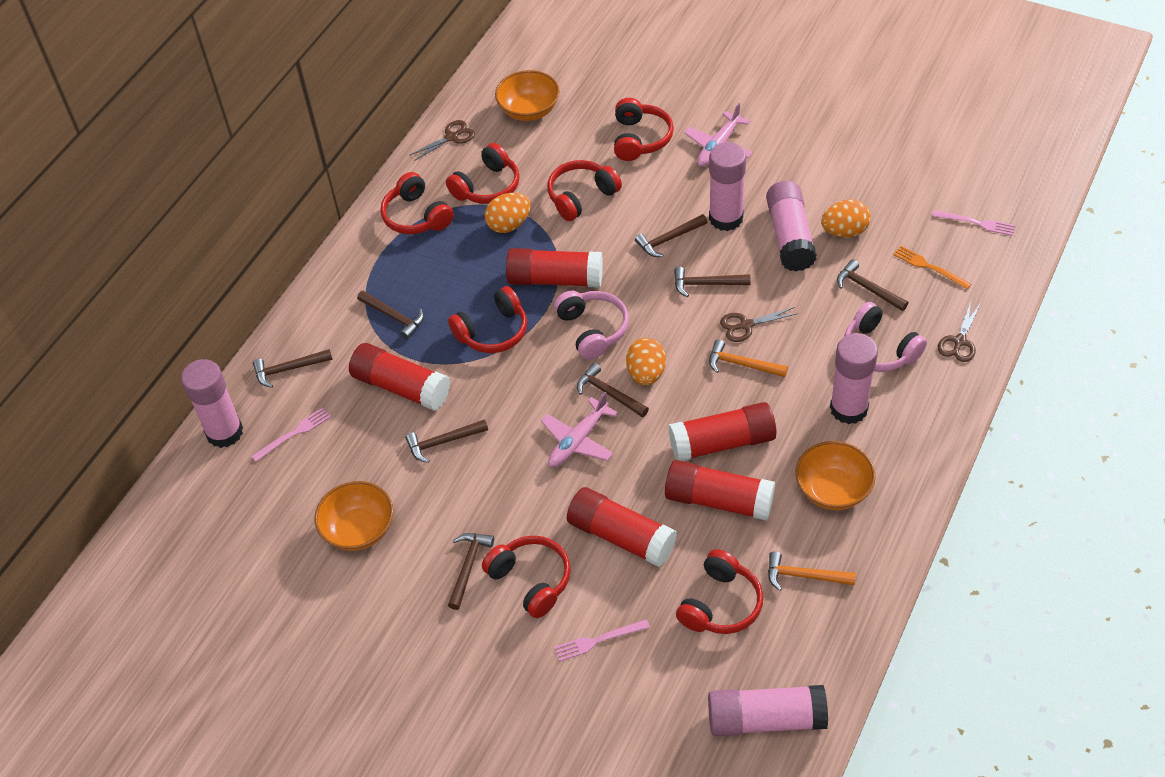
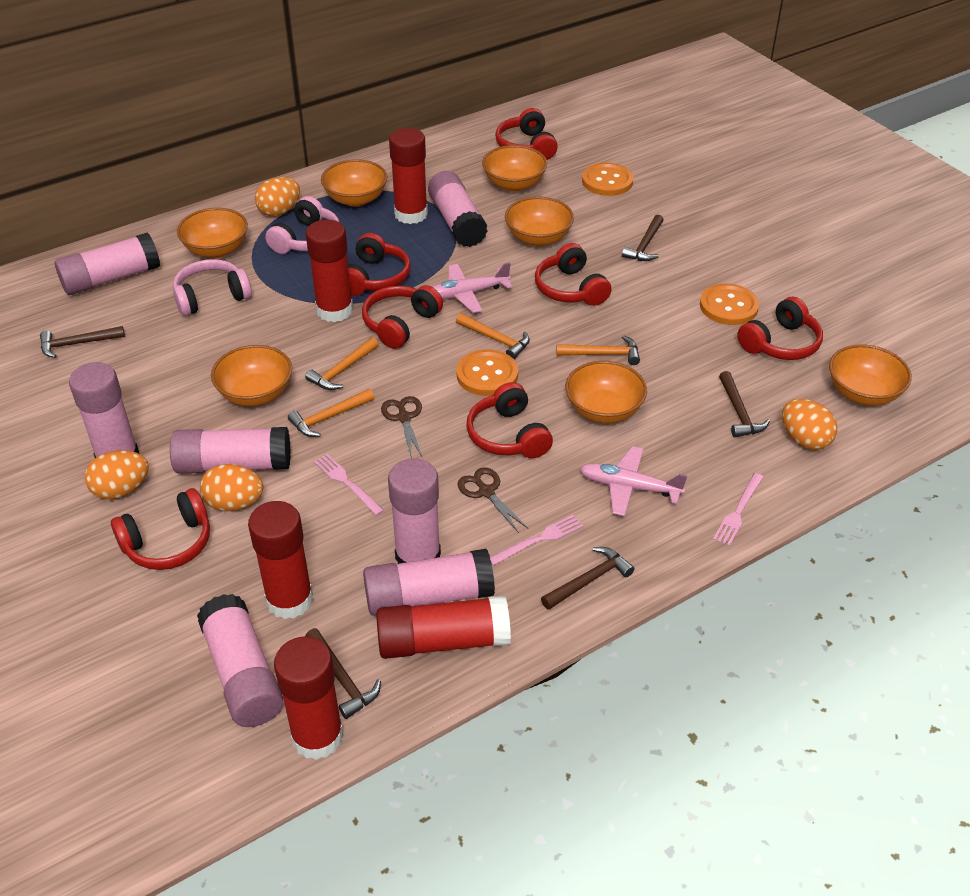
brown hammer: [253,349,333,388] [357,291,424,339] [405,419,488,463] [448,533,494,610] [577,363,649,417] [635,214,707,257] [674,267,750,297] [837,259,908,311] = 8 -> [40,326,125,358] [305,628,381,719] [541,547,635,610] [622,215,664,261] [719,371,770,437] = 5
brown scissors: [409,120,475,161] [720,307,798,342] [938,302,980,362] = 3 -> [381,396,422,456] [457,467,528,533] = 2
orange bowl: [314,481,393,551] [495,70,560,121] [795,441,876,510] = 3 -> [177,208,248,258] [211,345,292,406] [321,160,387,207] [482,145,547,191] [505,197,574,246] [565,361,647,423] [829,344,912,406] = 7
orange button: none = 0 -> [457,349,518,396] [582,163,633,196] [700,283,759,325] = 3
orange egg: [484,193,531,233] [626,338,666,385] [821,199,871,238] = 3 -> [85,450,149,500] [200,464,263,511] [255,177,300,216] [782,399,837,450] = 4
orange fork: [893,246,971,289] = 1 -> none = 0
orange hammer: [709,340,788,377] [768,551,856,591] = 2 -> [288,389,374,437] [305,337,379,390] [456,313,530,359] [556,335,640,365] = 4
pink glue stick: [181,359,243,448] [708,685,828,736] [709,142,746,231] [766,181,817,271] [830,333,878,424] = 5 -> [55,232,160,295] [69,362,139,458] [170,427,291,474] [197,594,284,727] [363,549,495,616] [388,458,441,564] [428,171,488,247] = 7

